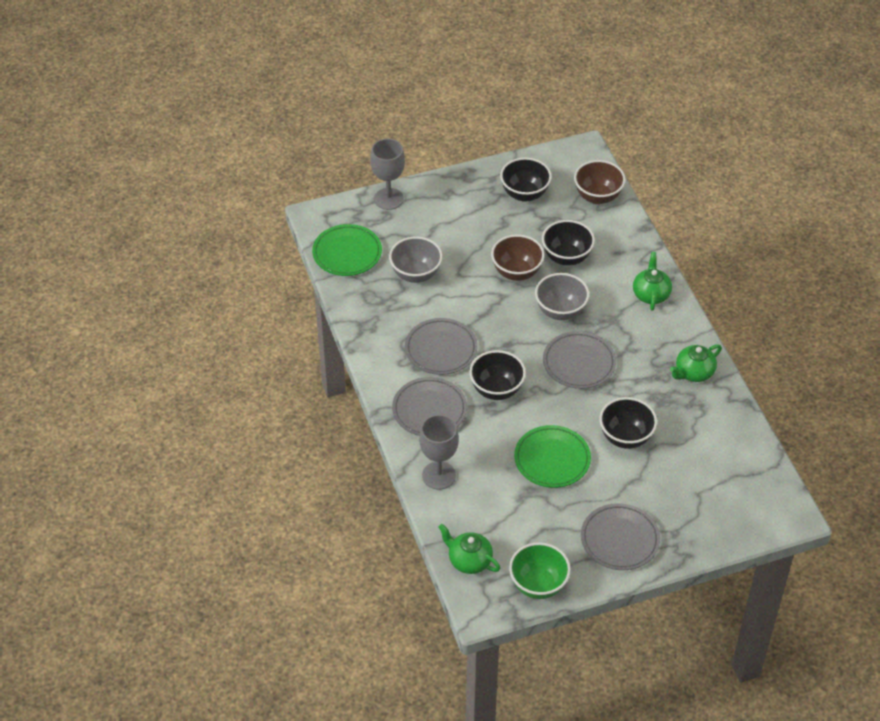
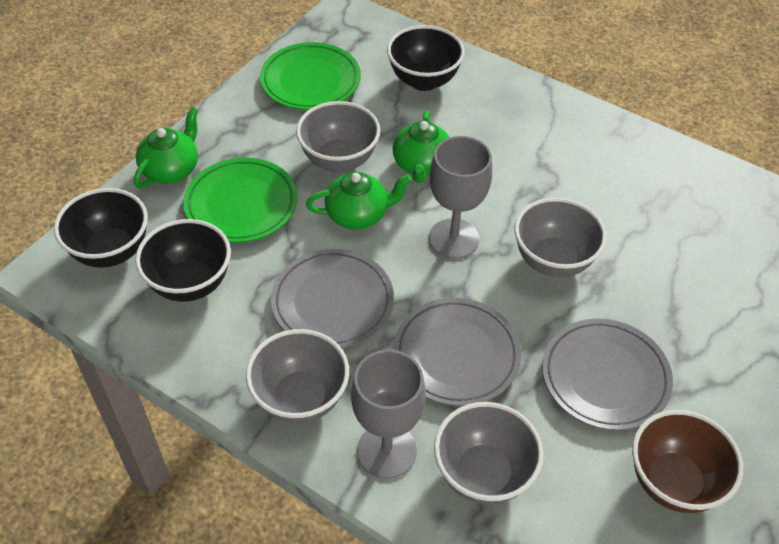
black bowl: [469,350,526,400] [500,157,552,202] [542,220,595,266] [599,397,657,449] = 4 -> [54,188,148,268] [135,219,231,302] [387,25,465,91] = 3
brown bowl: [491,235,545,281] [574,160,626,204] = 2 -> [632,410,743,513] = 1
green bowl: [509,542,571,599] = 1 -> none = 0
grey bowl: [389,236,443,283] [535,273,589,320] = 2 -> [246,329,349,424] [296,101,380,172] [434,402,543,504] [514,198,607,277] = 4
grey plate: [392,377,467,436] [405,318,478,375] [543,331,616,389] [581,503,660,570] = 4 -> [271,249,394,348] [394,298,521,406] [542,318,673,430] = 3

